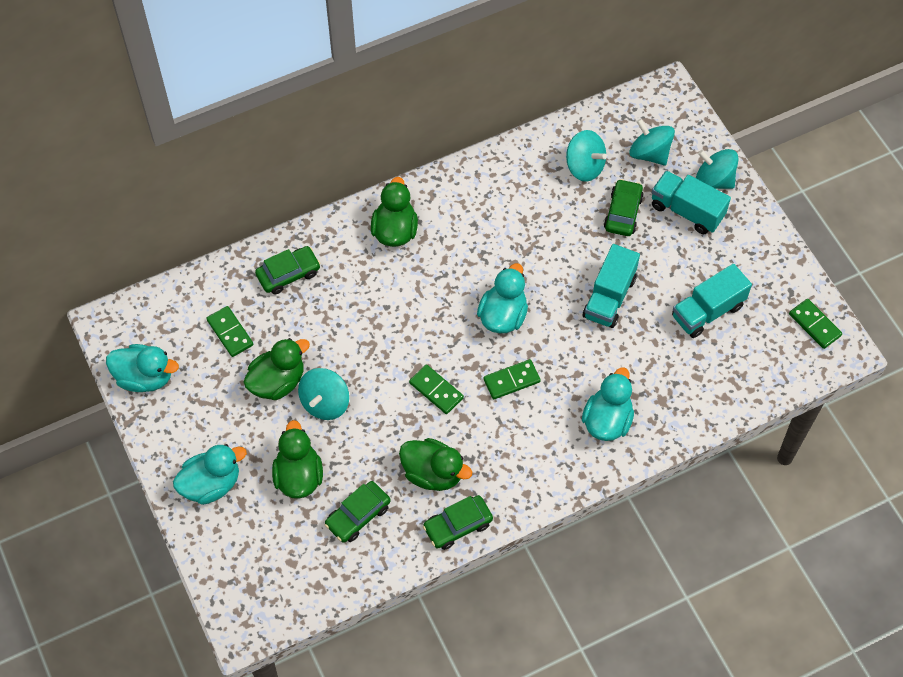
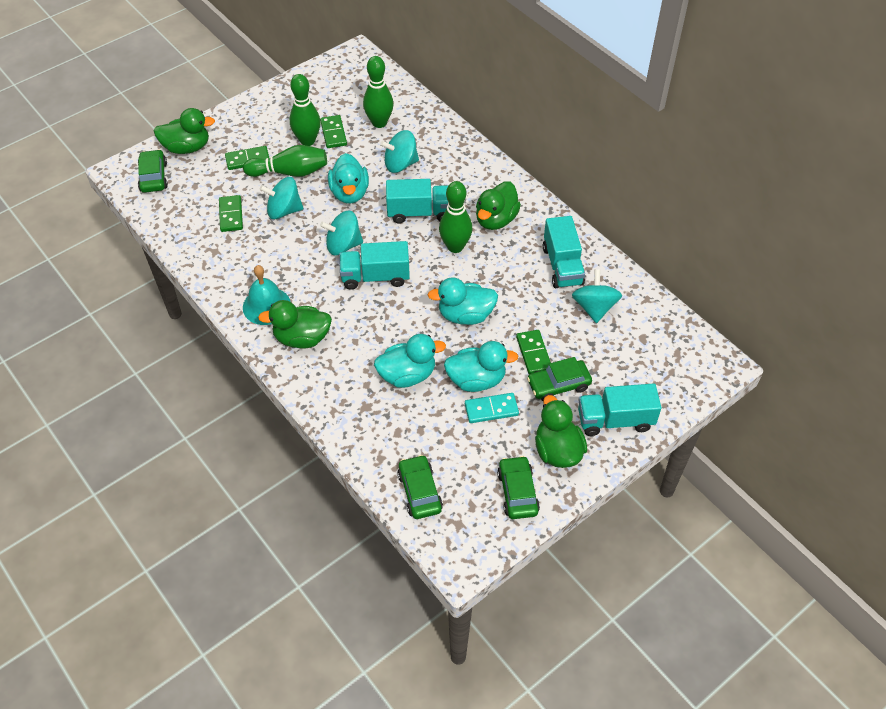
green bowling pin: none = 0 -> [243,145,327,177] [290,74,321,146] [363,56,393,128] [439,181,472,253] = 4
turquoise bell: none = 0 -> [243,265,291,325] = 1
turquoise domino: none = 0 -> [465,393,519,423] = 1
turquoise truck: [583,244,640,328] [652,171,731,234] [672,264,752,338] = 3 -> [339,241,410,290] [386,179,448,224] [543,216,585,288] [578,383,661,436] = 4

